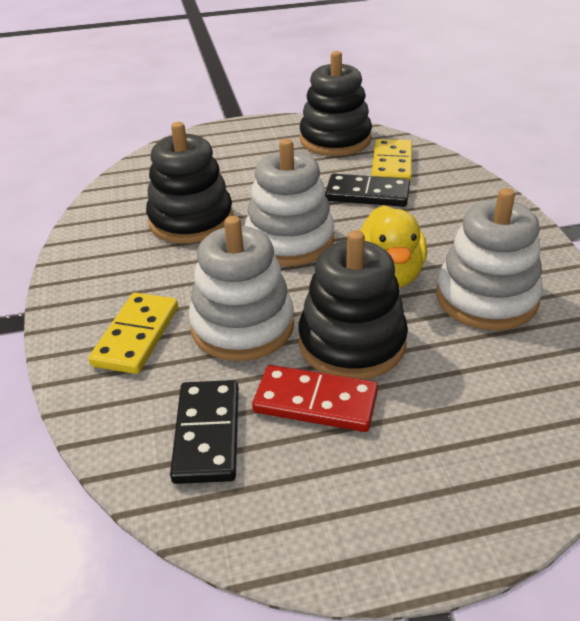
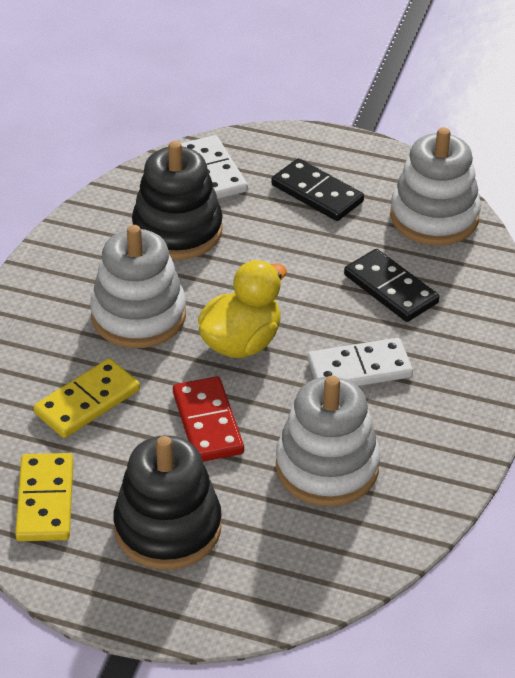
black stacking toy: [146,122,233,244] [298,230,408,380] [300,51,372,156] = 3 -> [113,435,222,569] [132,141,223,260] = 2
white domino: none = 0 -> [181,135,248,199] [307,338,413,386] = 2

